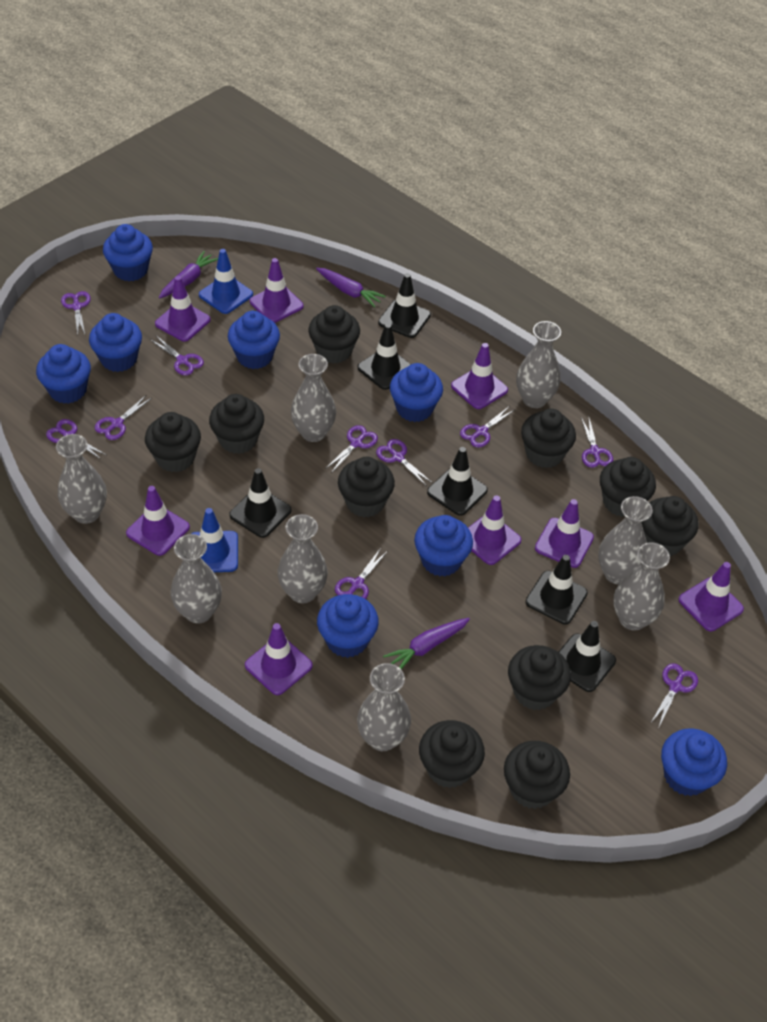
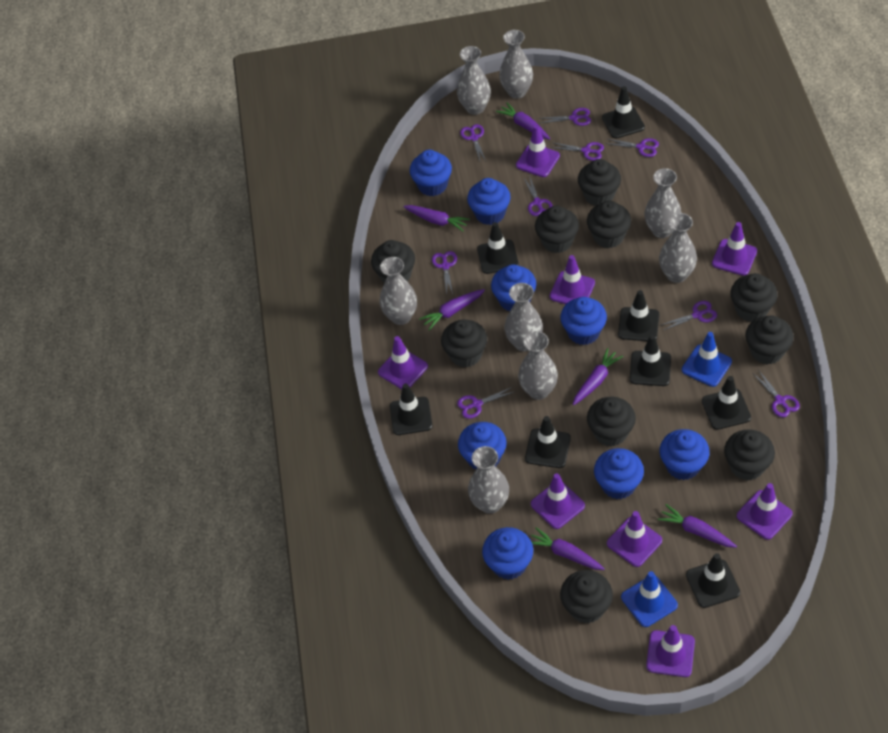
black traffic cone: [229,468,292,538] [357,323,411,390] [378,273,431,338] [427,447,488,516] [525,555,588,624] [559,621,616,692] = 6 -> [390,384,433,435] [477,222,519,274] [525,416,571,468] [602,86,645,139] [618,290,659,341] [630,335,671,386] [686,553,740,608] [702,376,751,430] = 8
purple carrot: [159,251,218,299] [316,268,386,308] [383,618,470,669] = 3 -> [403,205,470,231] [419,289,485,330] [496,103,550,140] [531,527,605,570] [573,348,623,405] [658,504,737,548] = 6
purple scissors: [46,419,106,459] [61,291,91,334] [95,395,152,440] [150,336,204,375] [325,425,378,473] [335,548,387,599] [376,439,432,486] [460,407,514,448] [581,417,613,468] [650,663,698,726] = 10 -> [432,251,457,295] [457,387,514,419] [460,124,486,161] [524,175,553,216] [539,108,591,126] [551,142,604,161] [605,138,659,157] [661,301,717,330] [754,371,800,417] = 9

